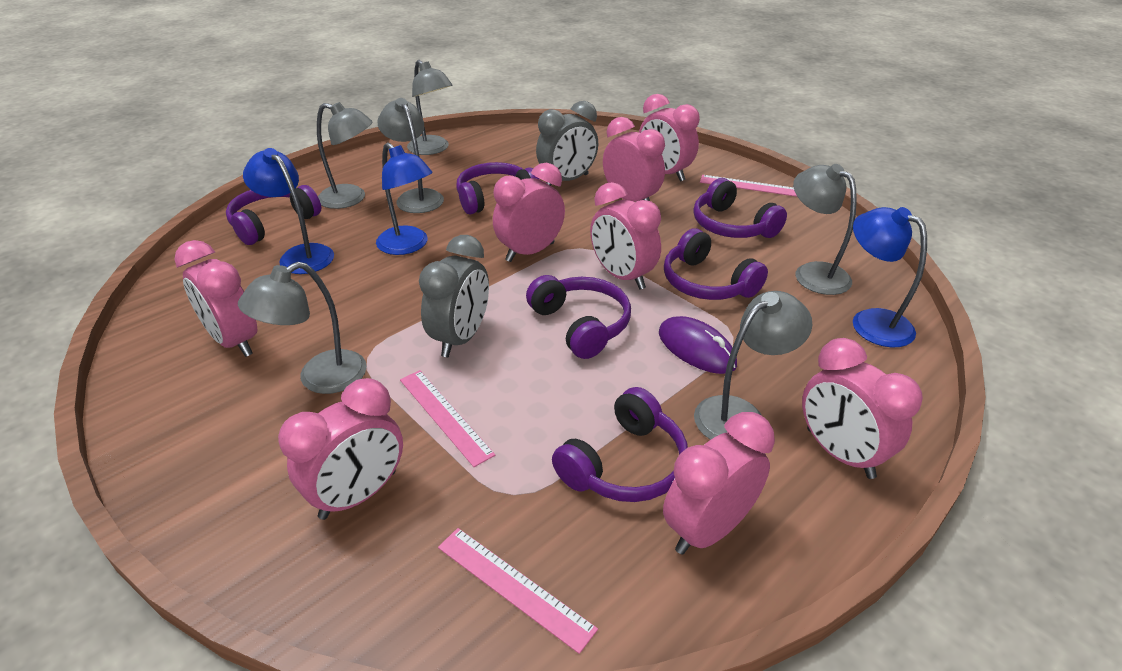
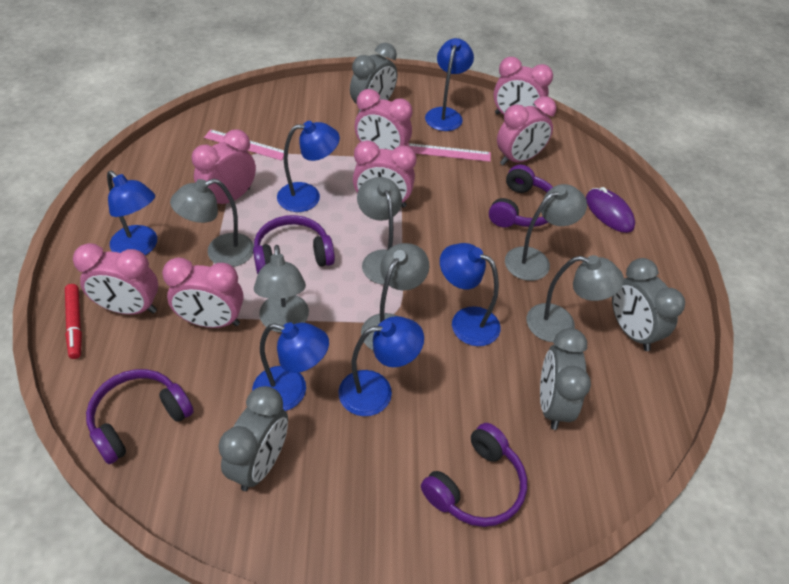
blue lamp: [243,148,334,274] [376,142,433,255] [853,207,927,348] = 3 -> [107,171,157,255] [252,322,329,411] [277,121,340,212] [338,316,424,416] [425,38,474,131] [440,243,501,346] = 6
grey clock: [419,235,489,357] [536,101,598,186] = 2 -> [219,386,288,491] [350,43,397,114] [540,328,591,430] [612,258,685,351] = 4
pink clock: [175,240,257,357] [278,378,403,520] [493,163,565,262] [590,182,661,290] [603,117,665,202] [639,94,700,182] [663,412,775,555] [802,338,923,479] = 8 -> [73,243,158,315] [162,257,244,328] [192,129,256,204] [353,140,416,208] [355,89,412,150] [493,57,553,115] [497,96,556,166] = 7
pink ruler: [400,370,495,467] [438,528,598,654] [700,175,797,197] = 3 -> [204,129,284,160] [407,143,491,162] = 2
purple headphones: [226,185,321,245] [456,162,539,214] [526,275,631,359] [552,387,688,502] [664,228,768,300] [693,178,787,238] = 6 -> [86,369,194,464] [253,215,335,274] [421,423,527,527] [489,165,553,228] = 4
red marker: none = 0 -> [65,284,82,359] = 1

